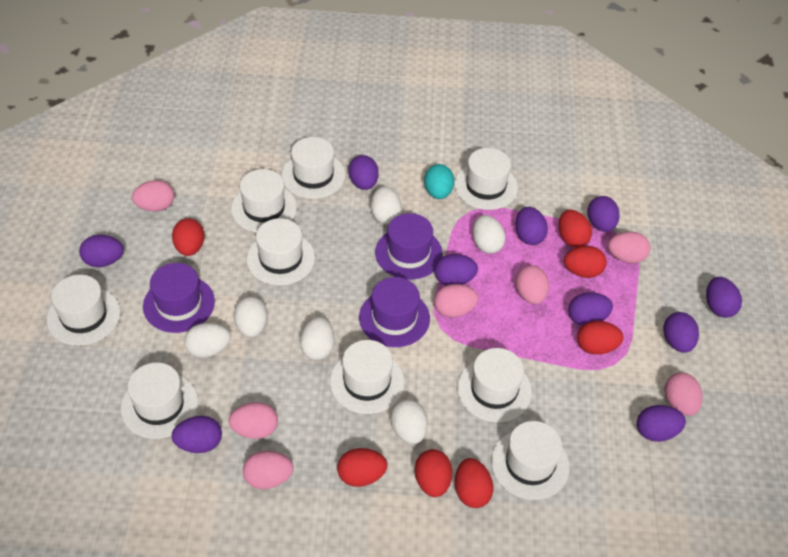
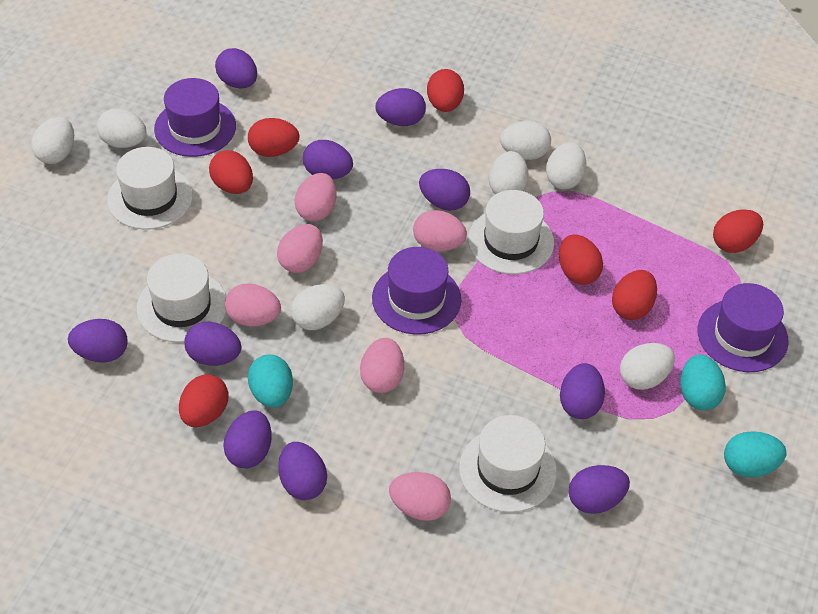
pink egg: [132,180,174,211] [229,402,278,439] [243,451,293,489] [434,284,478,317] [516,265,549,304] [608,231,650,263] [664,372,703,416] = 7 -> [225,283,281,327] [277,224,323,273] [295,173,336,221] [360,338,404,393] [389,472,451,521] [413,210,467,251] = 6
turquoise egg: [424,164,454,199] = 1 -> [248,355,293,408] [680,354,726,410] [724,431,787,477] = 3
white egg: [184,323,231,358] [234,297,268,337] [300,317,335,360] [371,186,402,224] [391,399,428,444] [473,215,506,254] = 6 -> [31,117,74,164] [97,109,147,148] [291,284,345,330] [489,151,529,194] [500,121,551,160] [546,142,586,189] [620,343,675,390] = 7
white hat: [47,275,121,346] [121,363,198,439] [231,169,297,232] [247,218,315,285] [282,137,345,199] [330,340,405,414] [454,148,518,210] [457,348,532,422] [491,421,570,500] = 9 -> [107,147,193,230] [137,254,227,342] [459,415,557,513] [468,190,554,274] = 4

